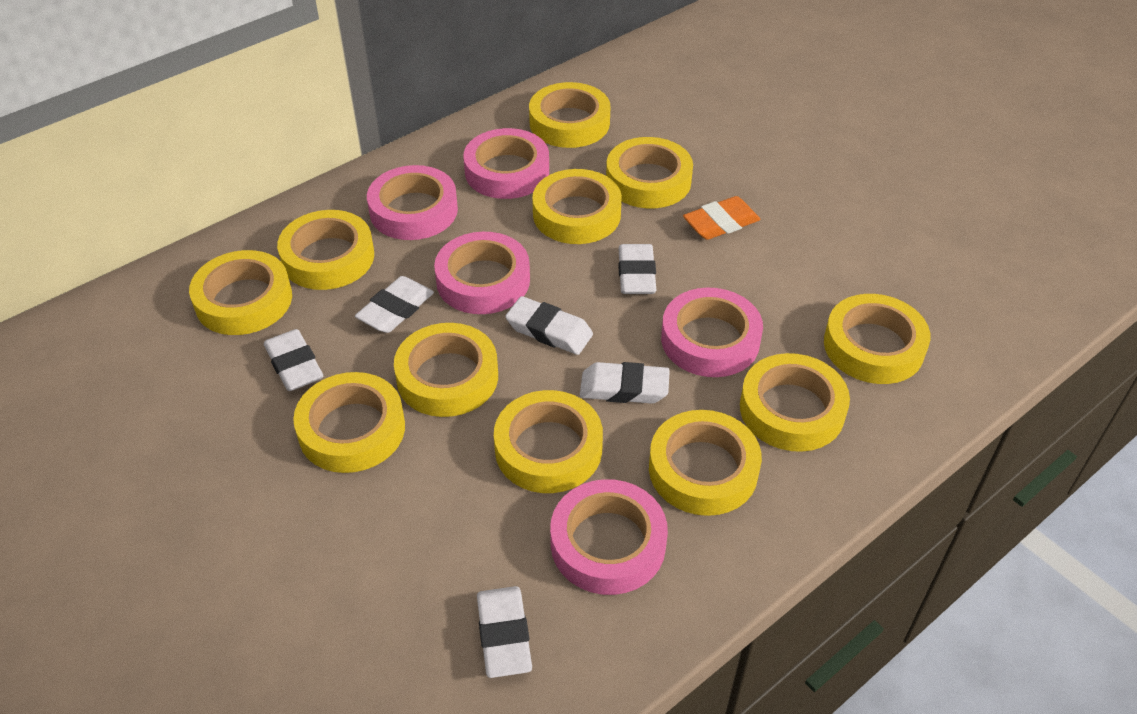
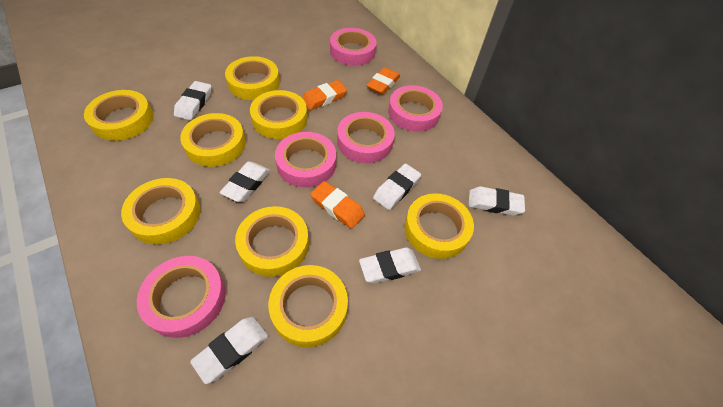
orange eraser: [683,196,760,240] = 1 -> [302,80,347,110] [310,181,365,229] [366,67,400,95] = 3
yellow tape: [189,250,292,335] [277,210,374,290] [293,372,405,473] [394,323,498,417] [494,390,603,493] [529,82,610,148] [532,169,622,244] [606,137,693,208] [649,410,762,516] [740,353,850,452] [824,294,930,384] = 11 -> [84,90,153,141] [121,178,200,244] [180,113,246,167] [225,56,280,100] [235,206,309,277] [250,90,307,139] [269,265,348,347] [404,193,474,259] = 8

